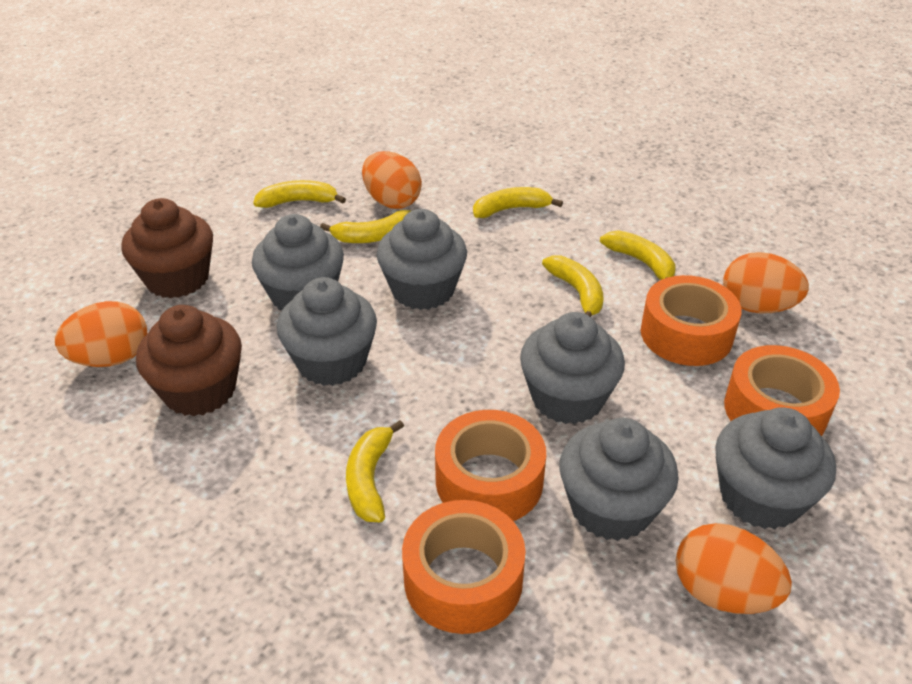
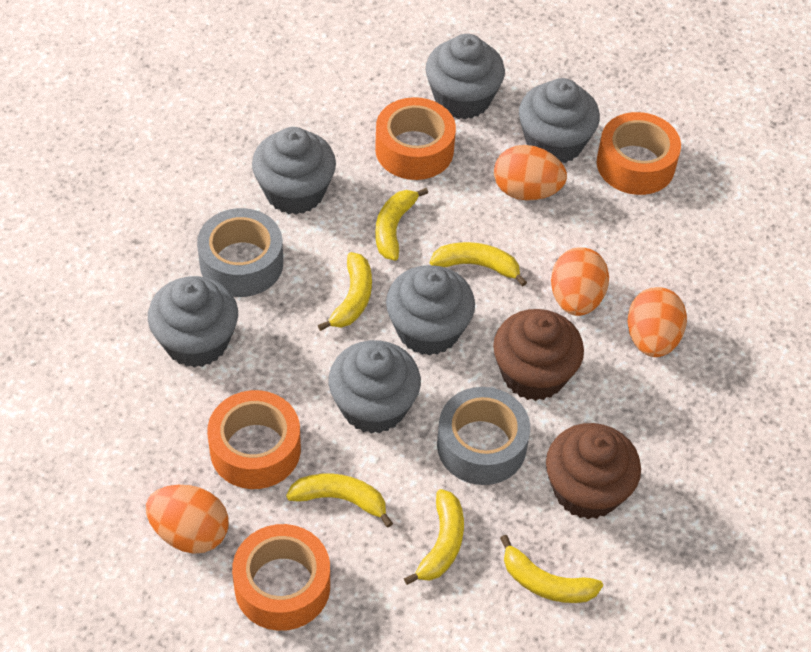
grey tape: none = 0 -> [197,208,283,297] [437,387,530,485] = 2

